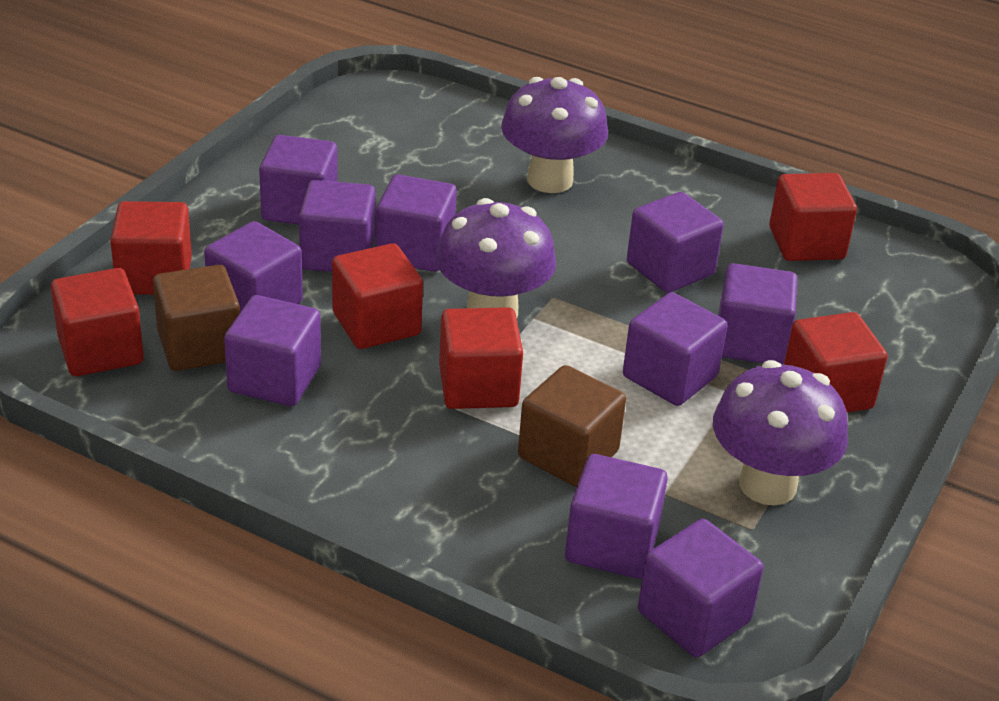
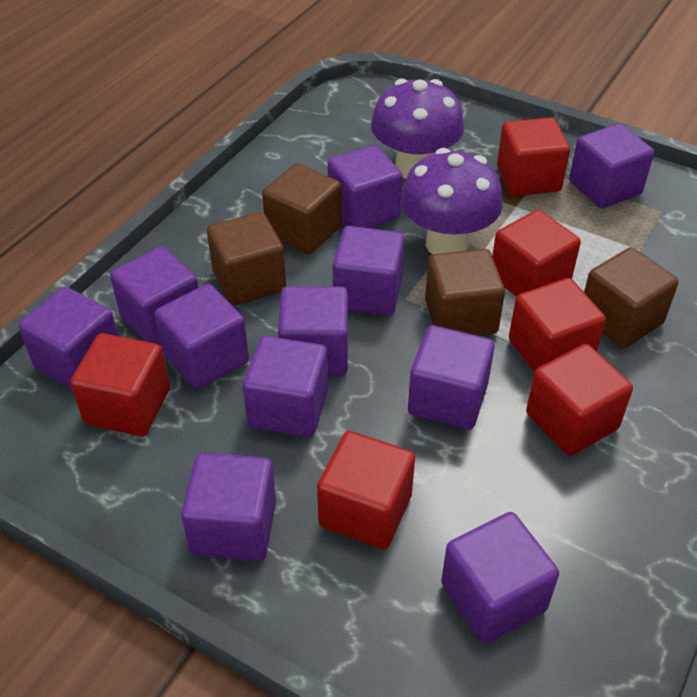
brown cube: [153,265,240,371] [518,365,626,487] = 2 -> [207,212,286,306] [262,164,342,254] [425,249,505,336] [584,247,679,348] = 4
purple cube: [204,221,303,312] [224,295,321,406] [259,135,338,225] [299,180,376,272] [375,174,457,272] [565,454,668,579] [623,292,727,406] [627,192,724,293] [638,519,764,657] [718,263,798,364] = 10 -> [19,287,118,389] [110,246,199,345] [154,284,249,389] [181,452,276,561] [243,336,328,438] [278,286,348,376] [328,145,403,228] [333,226,405,316] [408,325,495,430] [441,512,559,644] [569,123,654,208] = 11
purple mushroom: [436,198,556,318] [501,77,608,193] [713,360,848,506] = 3 -> [371,79,464,179] [400,148,503,254] = 2

